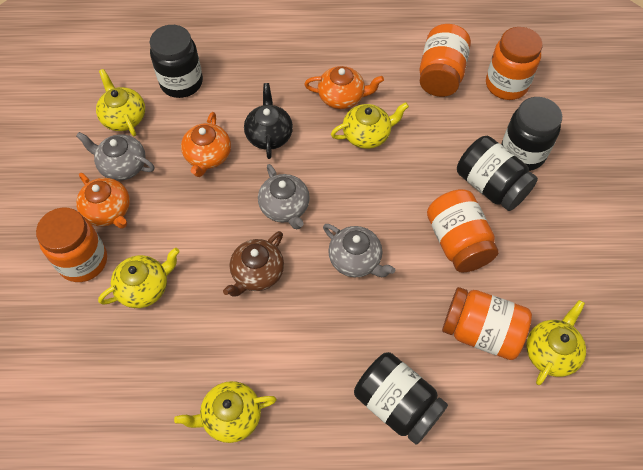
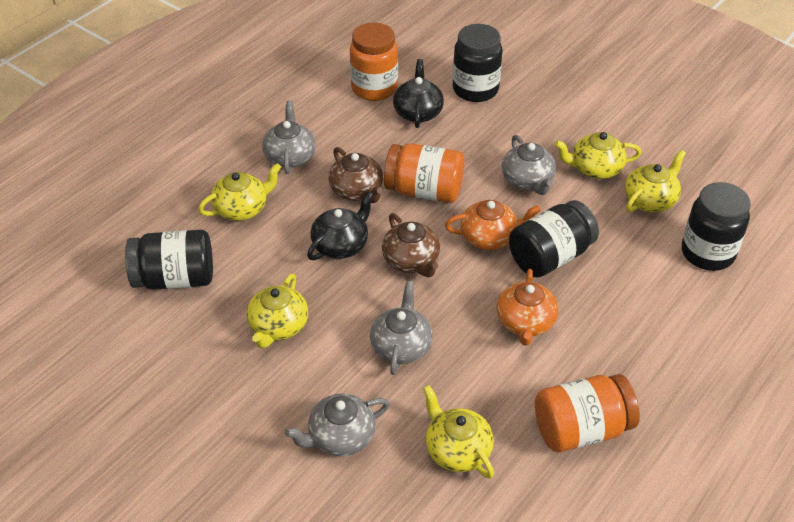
black teapot: [244,83,293,159] = 1 -> [307,191,374,260] [393,59,444,128] = 2
brown teapot: [223,231,284,297] = 1 -> [328,147,383,203] [382,213,440,277] = 2
grey teapot: [76,132,155,181] [258,164,310,229] [323,224,395,277] = 3 -> [262,101,315,174] [285,393,389,456] [370,281,433,375] [502,135,556,195] = 4
orange jar: [36,208,107,282] [420,24,471,97] [427,189,499,273] [442,287,532,360] [486,27,543,100] = 5 -> [350,22,398,101] [384,143,464,203] [535,374,640,452] = 3
orange teapot: [76,173,130,229] [181,112,231,177] [304,66,384,109] = 3 -> [445,200,541,250] [497,269,558,346] = 2

